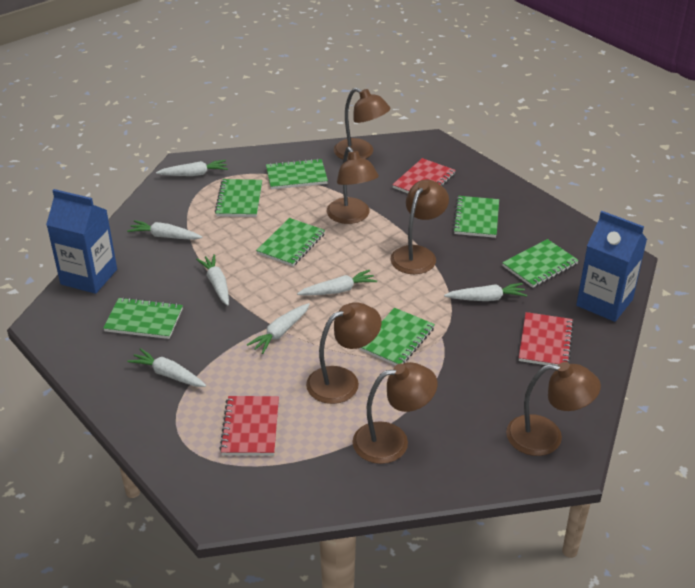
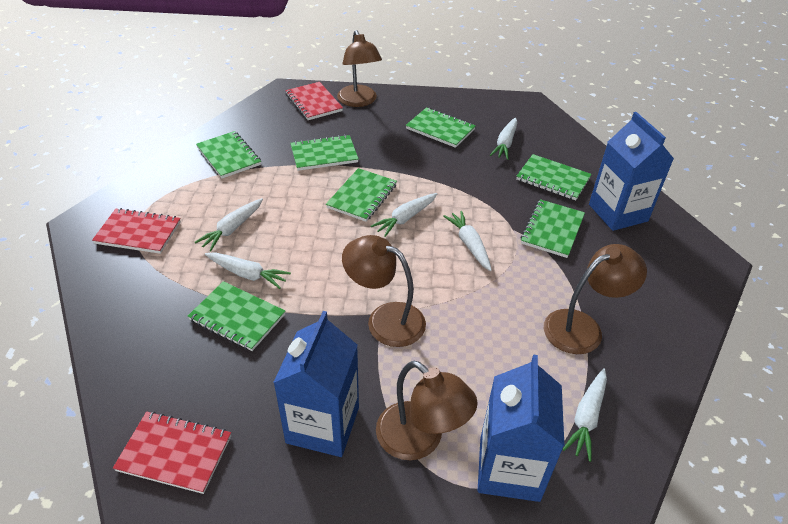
blue carton: [46,189,117,294] [576,211,647,322] = 2 -> [273,311,359,457] [478,354,564,502] [589,112,674,231] = 3
brown lamp: [306,302,382,404] [327,147,379,224] [334,88,390,160] [353,362,438,464] [390,180,449,274] [506,362,601,456] = 6 -> [337,30,382,107] [342,235,426,347] [376,361,478,460] [544,244,647,354] = 4
white carrot: [127,220,202,240] [127,348,206,387] [156,160,228,176] [196,254,229,306] [247,303,310,354] [297,270,377,296] [444,283,527,301] = 7 -> [195,198,263,251] [205,252,291,289] [371,193,437,237] [443,211,492,271] [490,118,517,160] [562,368,607,462] = 6

